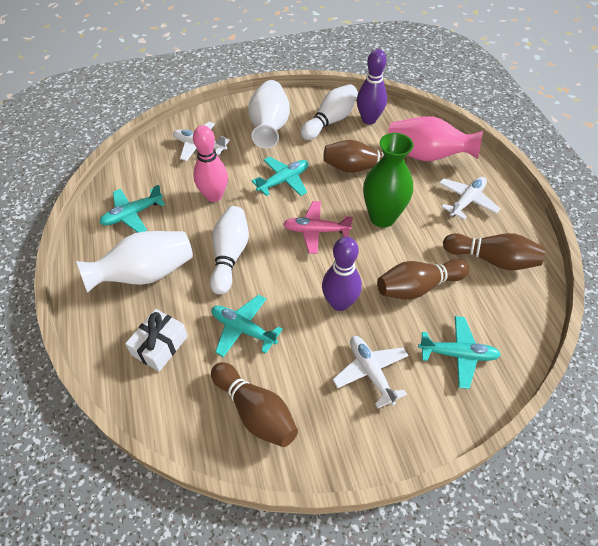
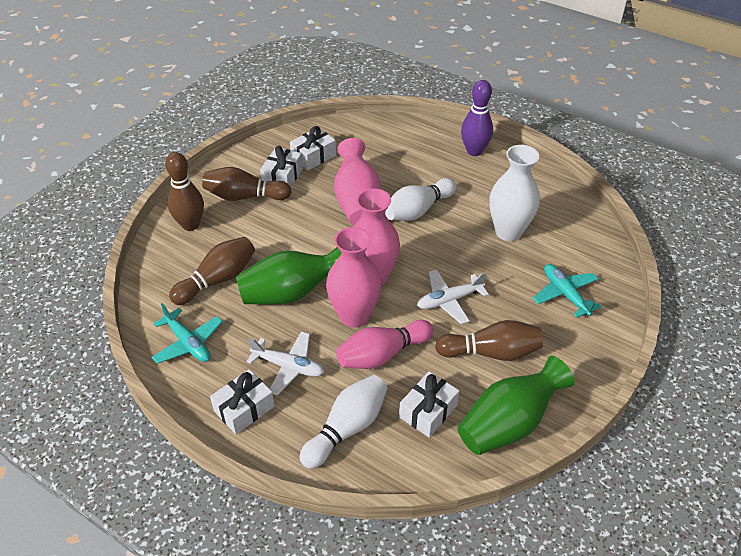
green vase: [363,133,413,228] = 1 -> [236,247,342,304] [458,356,575,455] = 2
pink plane: [283,201,353,254] = 1 -> none = 0
pink vase: [388,116,483,161] = 1 -> [326,227,382,328] [334,138,381,225] [354,188,400,285] = 3
purple bowling pin: [322,237,362,311] [357,49,387,124] = 2 -> [461,80,493,156] = 1
turquoise plane: [99,185,165,233] [211,295,283,357] [252,156,309,196] [418,316,501,389] = 4 -> [152,303,223,364] [533,264,601,318] = 2
white gift: [125,309,188,372] = 1 -> [210,369,275,434] [260,146,303,187] [290,126,336,170] [399,371,459,438] = 4
white plane: [173,122,230,161] [332,336,409,409] [439,177,500,220] = 3 -> [247,331,324,395] [417,269,489,324] = 2
white vase: [76,231,193,293] [248,80,290,149] = 2 -> [490,145,540,241] = 1

